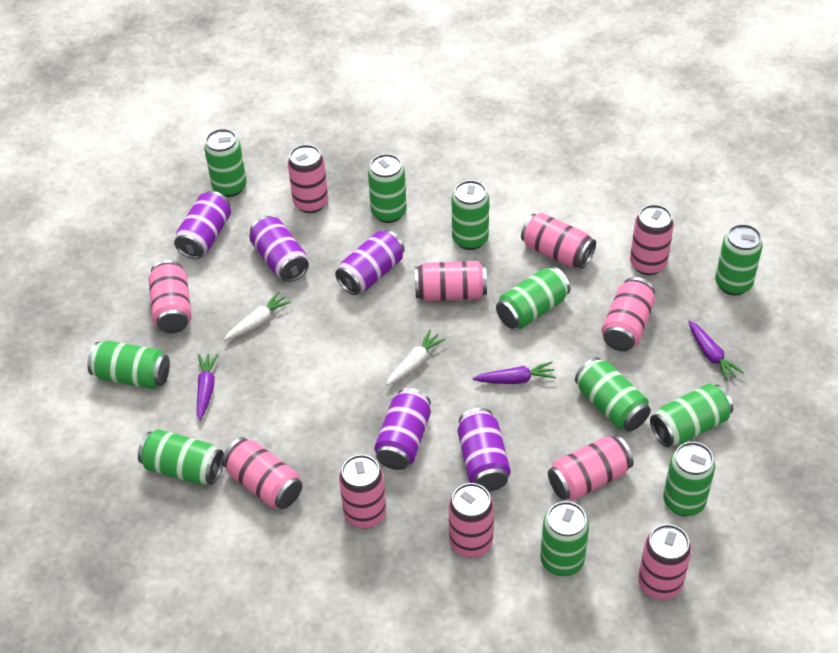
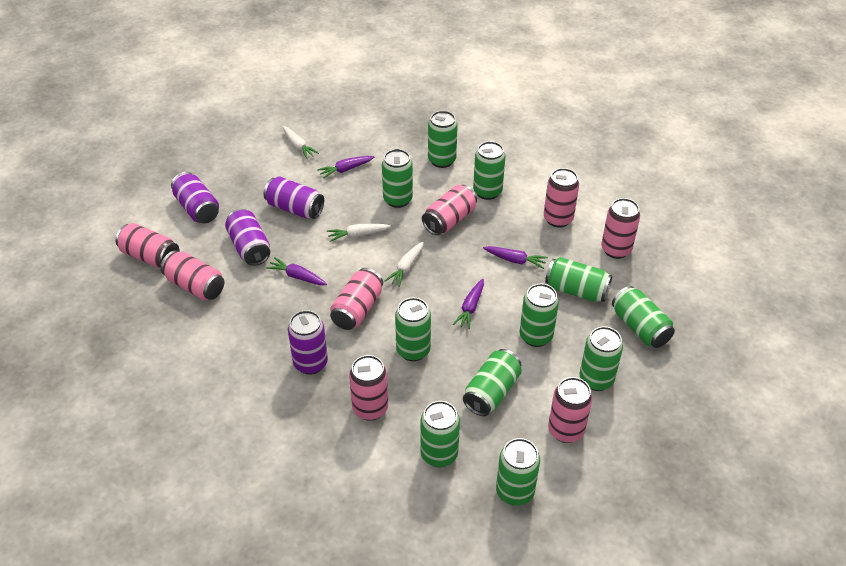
pink can: [149,260,191,333] [222,437,302,509] [288,144,328,213] [339,454,386,529] [415,261,487,301] [449,483,494,558] [521,213,596,269] [548,435,634,501] [602,277,655,351] [630,204,674,275] [638,524,691,600] = 11 -> [115,223,179,268] [161,251,224,300] [330,268,383,330] [349,355,388,421] [422,185,477,235] [544,168,579,228] [548,377,592,443] [601,198,640,259] = 8
purple can: [174,191,231,259] [249,216,309,282] [335,230,405,295] [374,388,431,470] [458,408,511,492] = 5 -> [171,172,219,223] [225,209,270,266] [263,176,324,219] [288,310,328,375] = 4
purple carrot: [196,354,219,420] [473,362,556,384] [688,320,744,381] = 3 -> [266,257,327,285] [317,156,374,179] [453,279,484,329] [483,246,548,269] = 4
white carrot: [224,291,291,340] [386,330,446,386] = 2 -> [283,126,319,159] [327,224,391,242] [385,242,424,287] = 3

